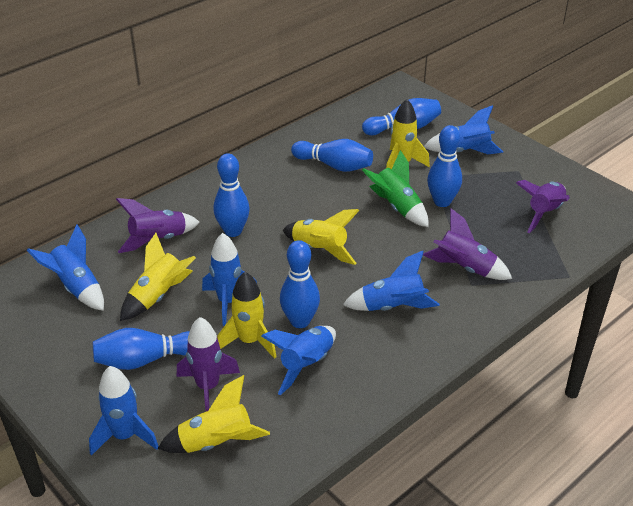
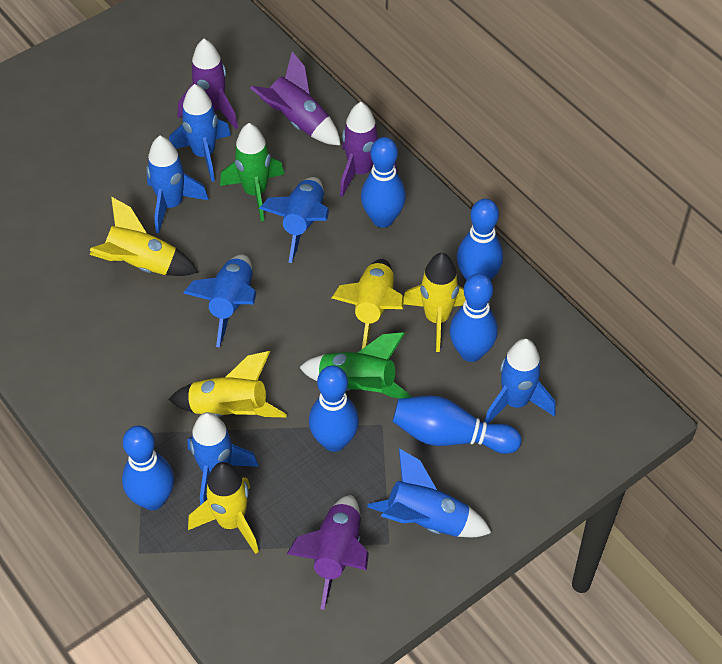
blue rocket: [27,224,104,311] [89,366,159,456] [202,233,257,326] [261,326,336,395] [343,251,440,311] [424,105,503,154] = 6 -> [147,136,209,233] [169,84,231,182] [183,255,257,347] [187,412,259,505] [259,177,329,263] [367,448,492,537] [484,338,556,424] = 7
green rocket: [362,150,429,227] = 1 -> [220,123,284,221] [299,332,412,399] = 2

